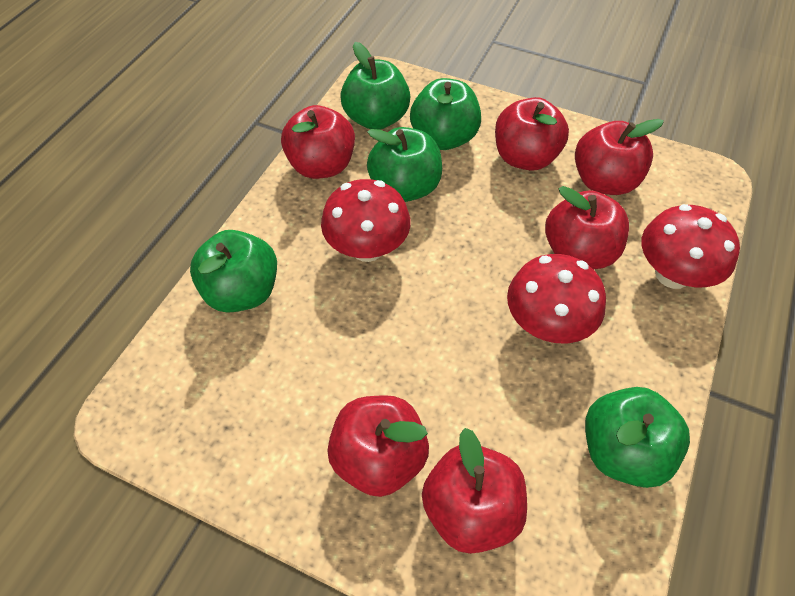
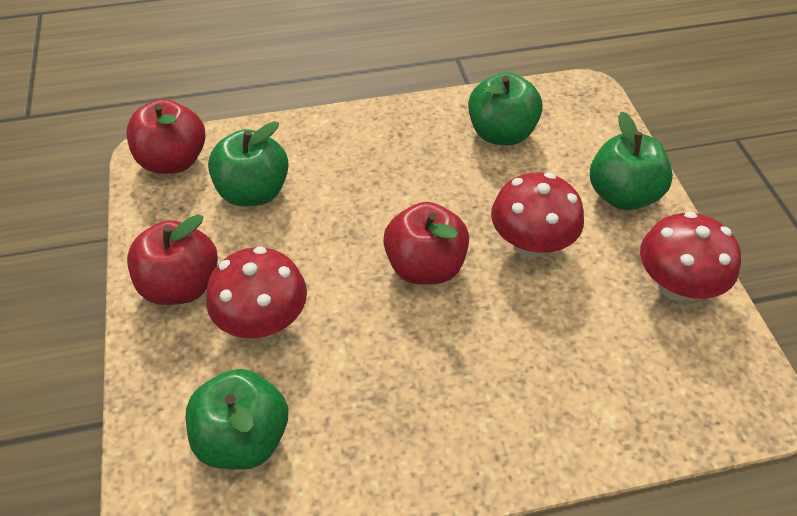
green apple: [190,230,277,312] [340,42,411,130] [367,127,442,202] [410,78,481,150] [585,387,690,488] = 5 -> [186,369,288,470] [208,121,289,206] [468,72,543,145] [590,112,673,210] = 4
red apple: [281,105,355,179] [327,395,429,497] [422,428,527,554] [495,97,569,171] [545,186,629,269] [575,119,664,195] = 6 -> [127,99,205,174] [127,214,218,305] [383,202,469,285] = 3

